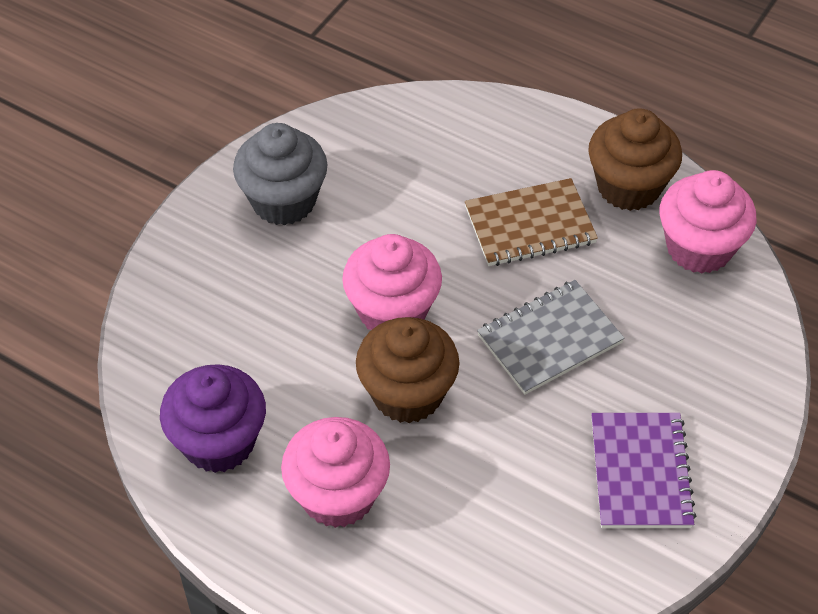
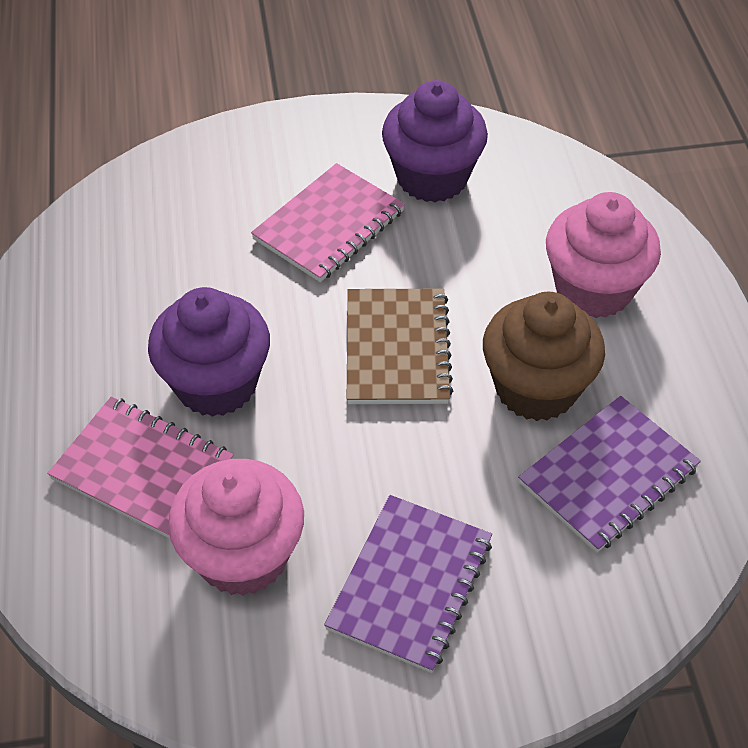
brown cupcake: [356,317,460,423] [588,108,682,211] = 2 -> [483,292,605,421] = 1
grey cupcake: [233,123,328,226] = 1 -> none = 0
grey notebook: [477,280,625,395] = 1 -> none = 0
pink cupcake: [281,417,390,528] [342,234,442,330] [660,170,757,274] = 3 -> [168,459,304,596] [546,192,661,318] = 2
pink notebook: none = 0 -> [47,396,234,538] [251,163,405,282] = 2
purple cupcake: [160,364,266,473] = 1 -> [148,287,270,417] [382,80,488,202] = 2
purple notebook: [591,413,696,528] = 1 -> [324,495,492,673] [518,396,701,553] = 2

